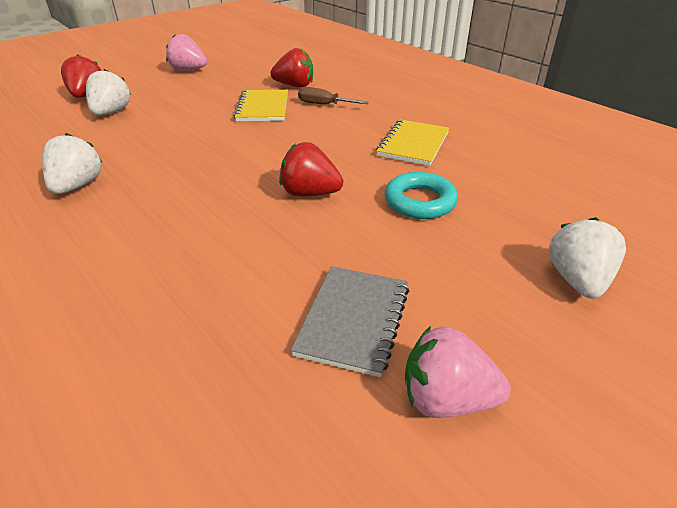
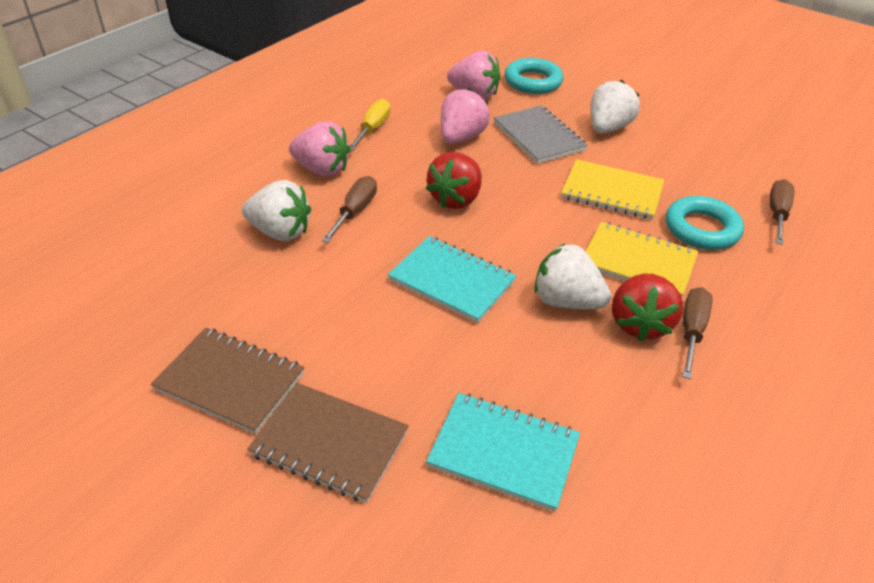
brown notebook: none = 0 -> [151,328,304,434] [247,383,409,503] = 2
brown screwdriver: [298,87,369,104] = 1 -> [321,176,377,243] [682,287,713,379] [770,179,794,245] = 3
pink strawberry: [166,34,207,71] [405,326,511,418] = 2 -> [289,121,351,177] [441,88,490,144] [447,51,500,99] = 3
red strawberry: [61,54,102,98] [271,48,313,88] [279,142,343,196] = 3 -> [426,152,482,209] [612,274,683,341] = 2
turquoise notebook: none = 0 -> [388,236,517,323] [426,393,580,512] = 2
turquoise ring: [385,172,458,219] = 1 -> [505,58,564,94] [666,196,744,250] = 2
yellow screwdriver: none = 0 -> [350,99,391,151] = 1

